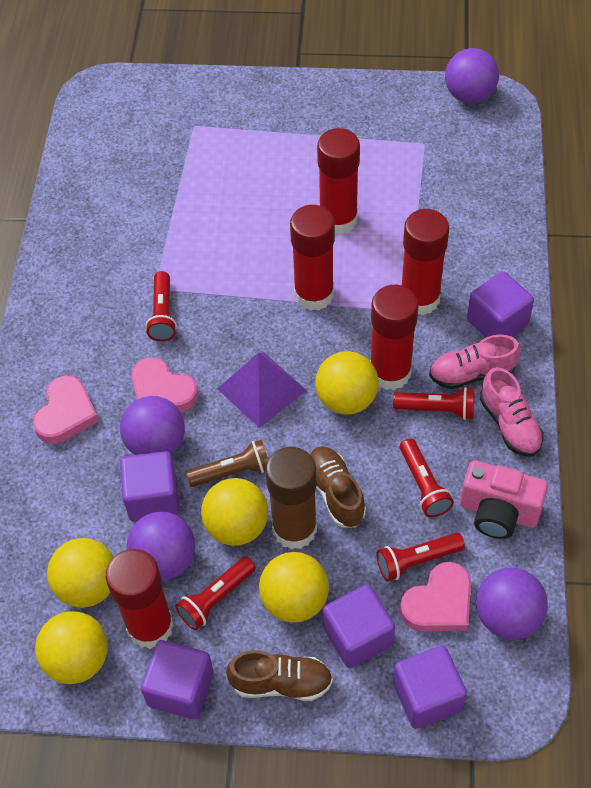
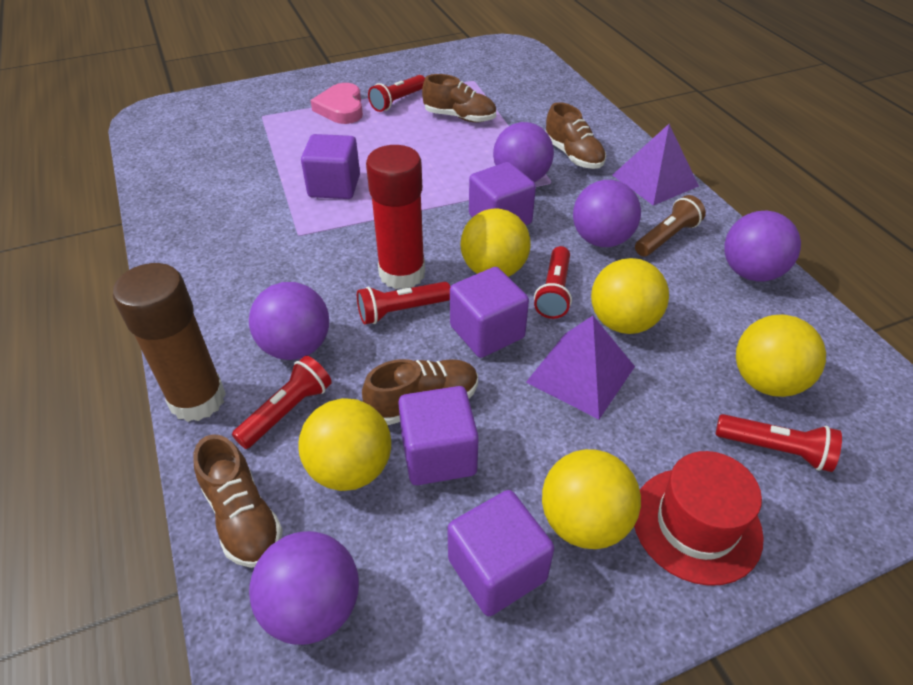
brown shoe: [226,650,333,701] [310,446,366,528] = 2 -> [194,434,283,568] [362,359,478,425] [422,74,496,122] [545,102,606,169] = 4
pink camera: [460,460,548,539] = 1 -> none = 0
pink heart: [33,376,99,444] [131,357,198,412] [400,562,471,631] = 3 -> [311,83,363,124] = 1
pink shoe: [429,335,520,389] [480,367,544,456] = 2 -> none = 0
purple ball: [120,396,185,455] [127,511,195,580] [445,48,499,103] [476,568,548,639] = 4 -> [249,282,329,360] [249,531,359,645] [493,122,554,182] [573,180,641,247] [724,211,801,281] = 5
purple pyramid: [217,352,306,428] = 1 -> [526,316,635,419] [612,124,699,206] = 2
red glue stick: [106,549,174,649] [290,205,335,311] [317,128,360,235] [370,285,419,390] [402,209,449,316] = 5 -> [366,145,425,289] = 1
red hat: none = 0 -> [634,451,764,586] = 1

